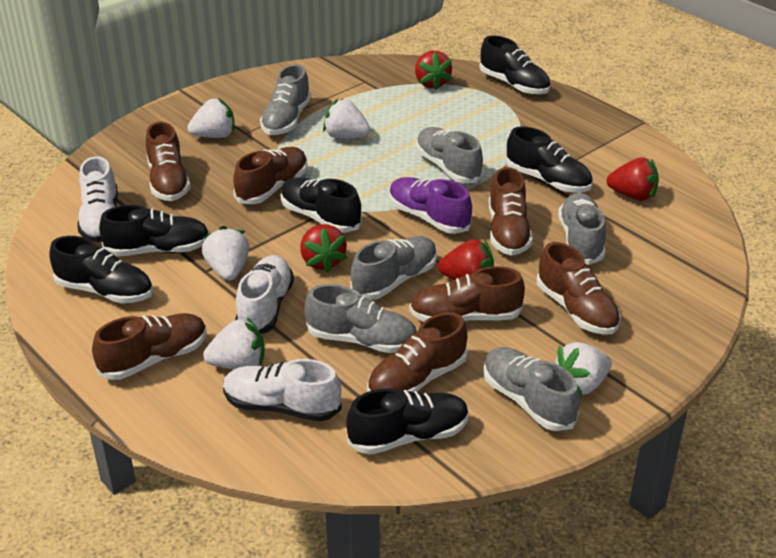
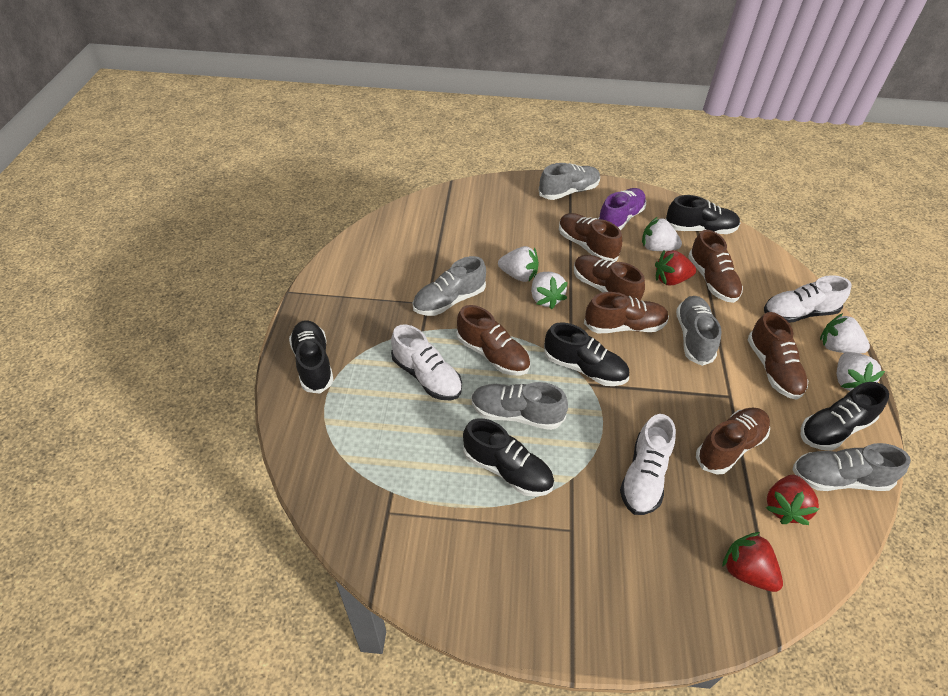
black shoe: [49,236,153,303] [99,205,209,256] [281,177,362,233] [346,389,469,454] [479,35,550,95] [506,127,593,193] = 6 -> [289,320,334,394] [463,418,554,497] [544,322,629,386] [666,195,740,234] [801,382,889,451] = 5
grey shoe: [260,64,311,135] [305,284,417,353] [350,236,437,300] [416,127,483,183] [483,347,580,431] [558,193,606,265] = 6 -> [413,256,486,316] [471,382,568,430] [539,163,600,200] [676,296,722,366] [792,443,911,491] = 5
red strawberry: [300,224,347,273] [415,51,452,91] [438,239,494,280] [607,157,659,201] = 4 -> [655,250,696,285] [722,532,783,592] [766,475,819,525] = 3

